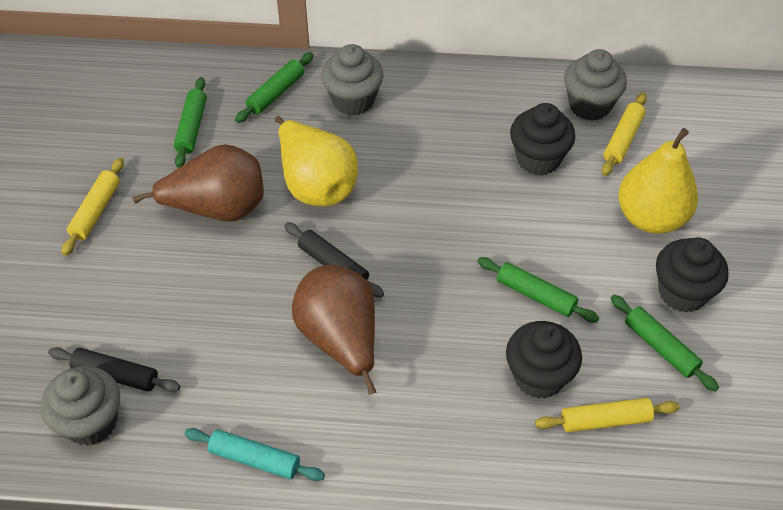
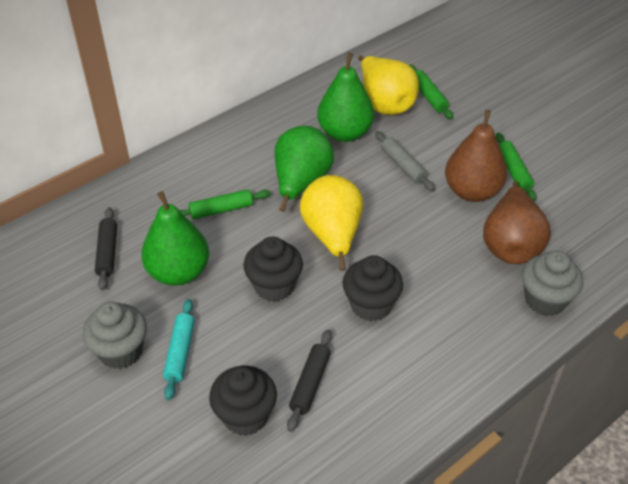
green pear: none = 0 -> [141,191,209,286] [274,126,334,212] [317,53,374,142] = 3
green rolling pin: [174,77,207,168] [235,52,314,123] [477,257,599,323] [610,295,719,392] = 4 -> [179,189,271,219] [409,65,453,119] [496,133,537,201] = 3
grey cupcake: [41,366,120,446] [322,44,384,116] [564,49,627,121] = 3 -> [83,302,147,369] [522,250,583,316] = 2
grey rolling pin: none = 0 -> [375,131,435,191] = 1
yellow rolling pin: [62,157,124,256] [535,398,679,432] [602,92,647,176] = 3 -> none = 0

